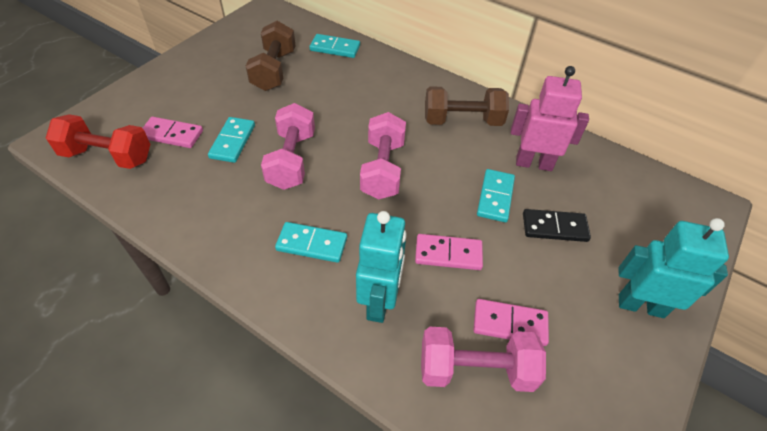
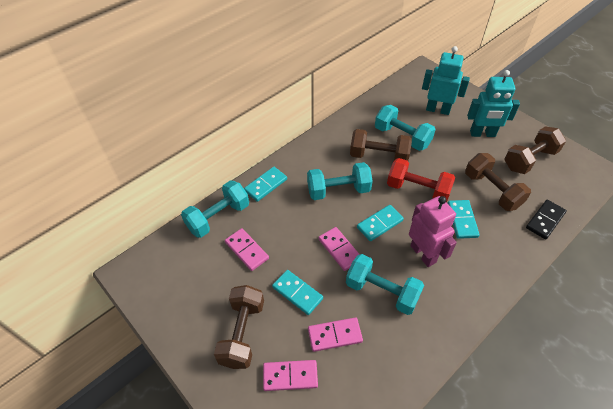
brown dumbbell: [246,21,296,91] [425,86,509,126] = 2 -> [214,285,264,369] [350,129,412,161] [465,153,531,211] [504,126,566,174] = 4
pink domino: [143,117,203,148] [415,234,483,270] [473,299,549,346] = 3 -> [225,228,269,271] [263,360,318,391] [308,317,363,352] [318,227,360,271] = 4
pink dumbbell: [261,103,315,190] [360,112,406,199] [421,327,546,392] = 3 -> none = 0
turquoise dumbbell: none = 0 -> [181,180,249,238] [307,162,373,200] [346,254,424,315] [375,105,436,151] = 4

